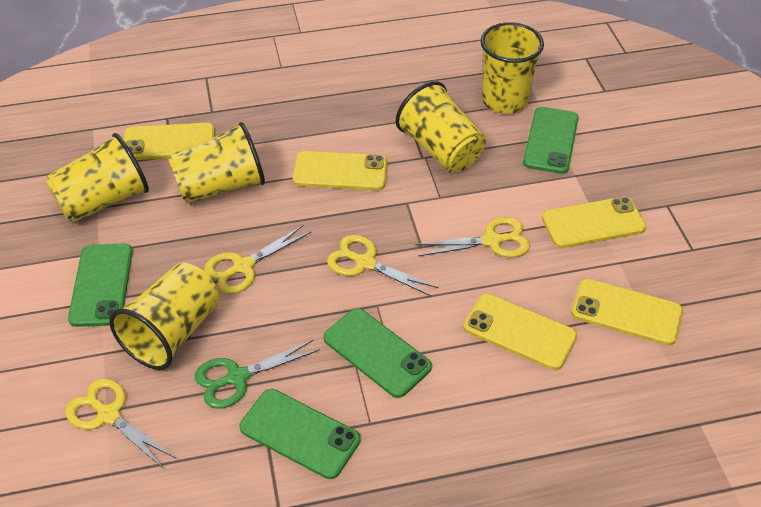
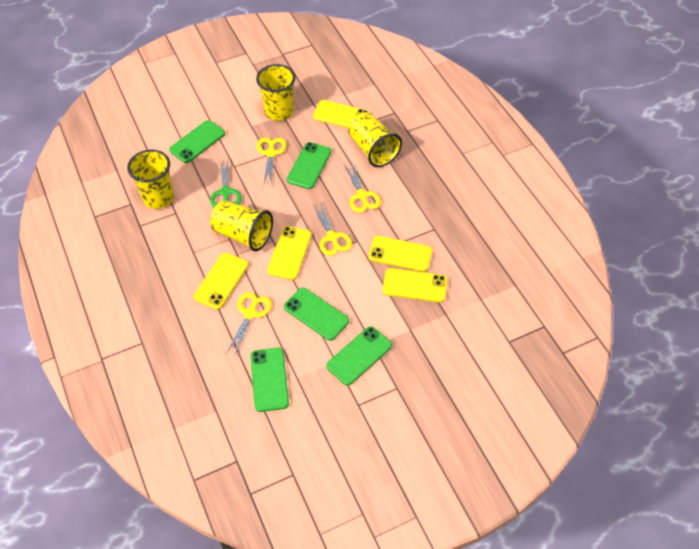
green phone: [68,243,133,327] [239,389,360,479] [323,308,432,398] [523,107,579,174] = 4 -> [169,120,225,163] [250,348,289,412] [284,287,349,341] [287,142,332,189] [326,326,392,386] = 5
yellow cup: [46,133,149,223] [109,263,219,370] [169,122,265,203] [396,81,486,173] [480,22,544,114] = 5 -> [127,149,174,209] [210,200,273,251] [256,64,295,121] [348,112,402,167] = 4

